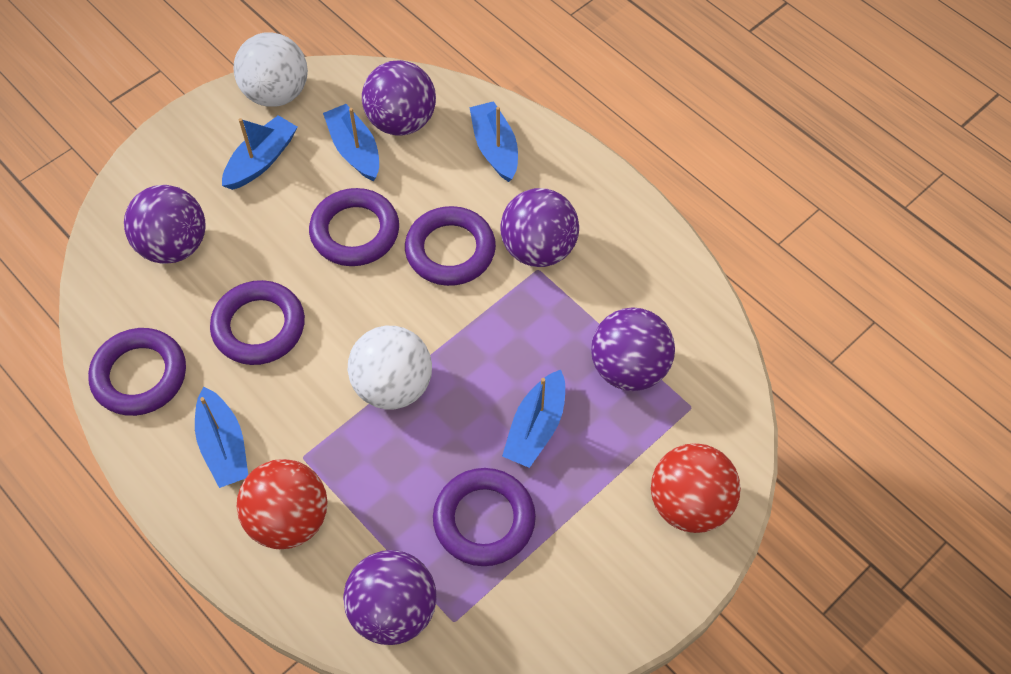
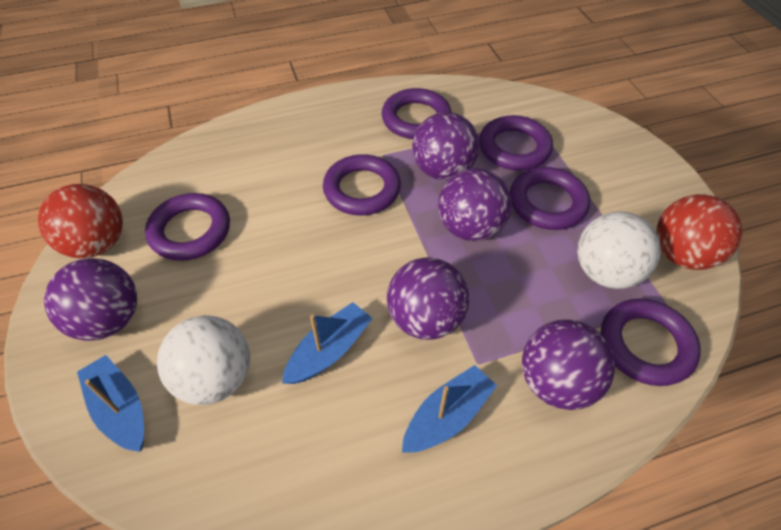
blue boat: [195,387,248,488] [222,115,298,190] [323,104,379,181] [469,101,518,182] [502,370,565,468] = 5 -> [77,355,144,452] [282,302,373,384] [402,365,497,453] = 3
purple ring: [88,328,186,416] [210,280,305,365] [309,188,399,266] [405,206,496,286] [433,468,536,566] = 5 -> [145,193,230,261] [323,154,401,215] [382,88,451,139] [479,115,553,170] [510,167,590,230] [601,299,701,386] = 6

